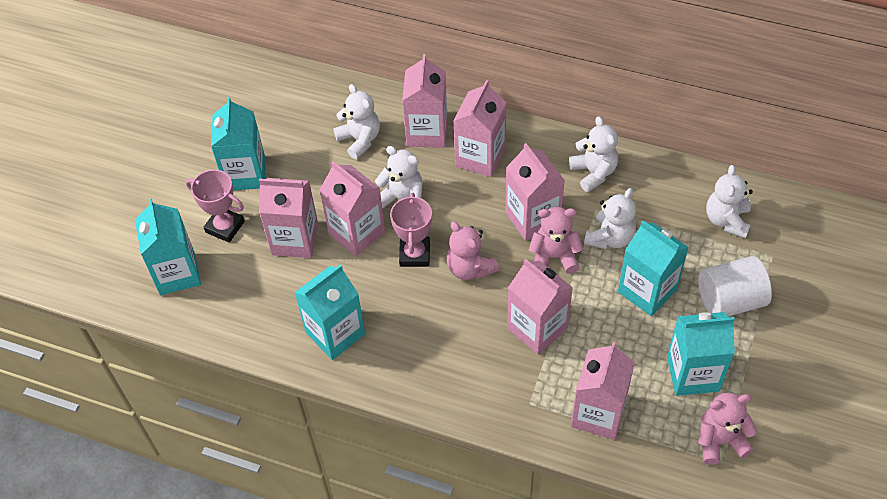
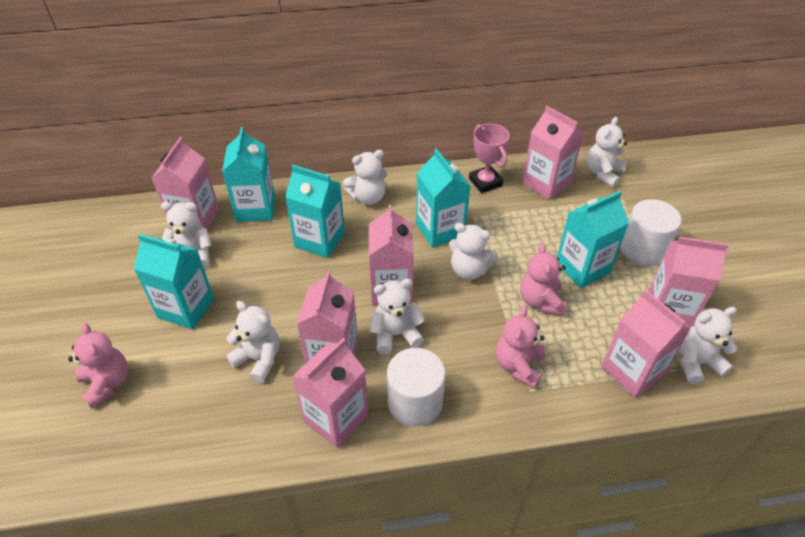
pink trophy: [186,169,245,243] [390,193,432,267] = 2 -> [469,123,510,193] = 1
white cylinder: [698,256,772,316] = 1 -> [387,348,445,427] [620,199,682,266] = 2
white teddy bear: [333,84,380,159] [375,146,423,208] [569,116,618,192] [584,188,636,249] [706,165,753,238] = 5 -> [161,202,212,269] [226,301,280,383] [343,150,387,205] [370,279,425,354] [449,223,498,280] [587,117,627,187] [680,307,737,384] = 7

